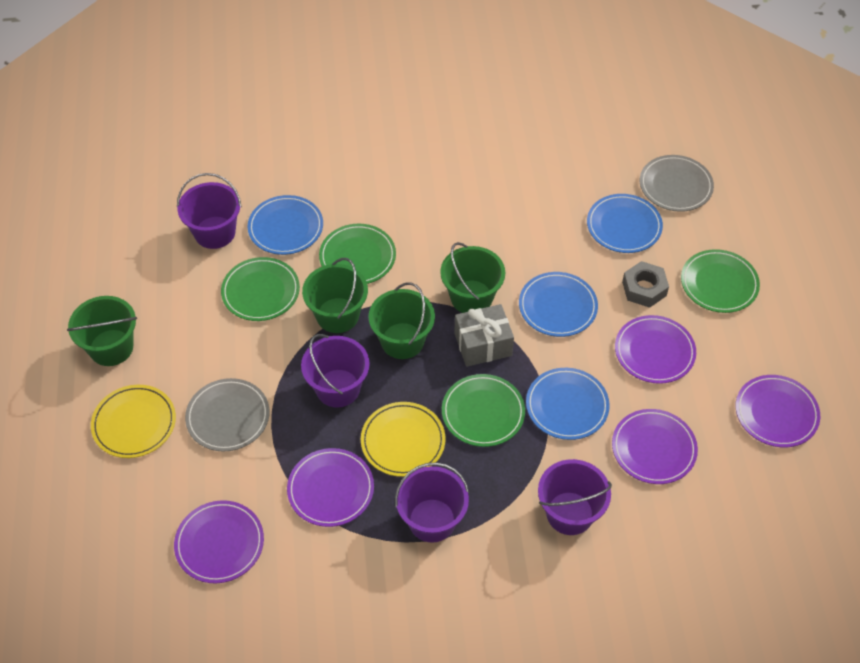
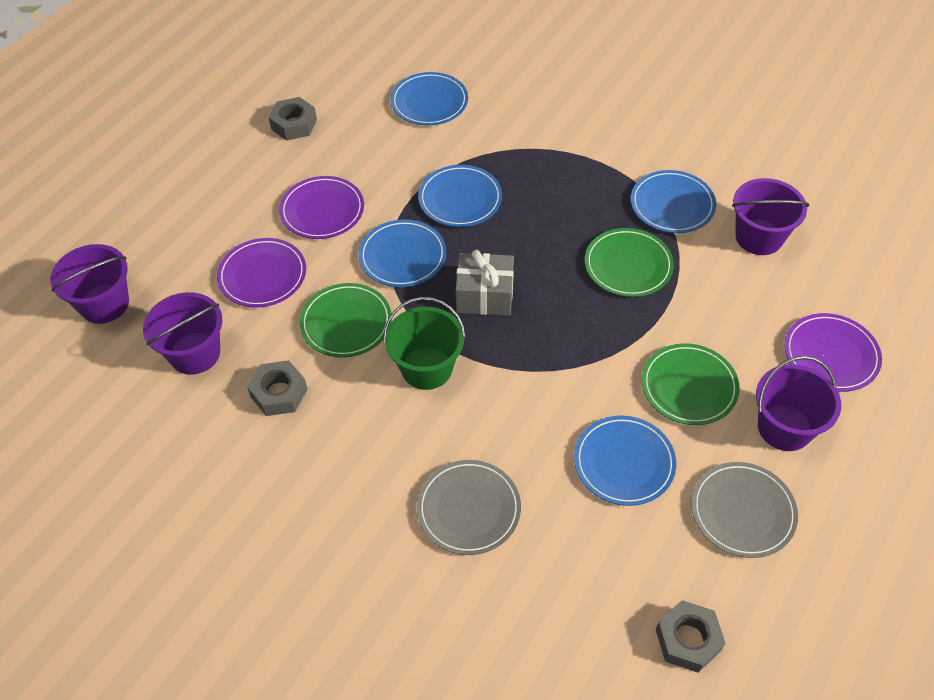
blue plate: [247,195,323,255] [519,272,598,337] [526,368,610,440] [587,194,663,253] = 4 -> [359,219,446,287] [390,72,468,126] [418,165,502,227] [574,416,676,506] [631,170,716,233] = 5
green bucket: [67,296,137,366] [302,258,368,333] [369,282,435,359] [440,242,505,313] = 4 -> [384,297,466,390] = 1
green plate: [221,257,300,321] [319,224,396,284] [442,374,525,447] [681,249,760,313] = 4 -> [300,283,392,358] [585,228,674,297] [642,343,740,425] = 3
grey nut: [622,261,669,308] = 1 -> [247,360,308,416] [269,97,317,141] [656,600,725,673] = 3
purple plate: [174,500,264,583] [287,448,374,527] [612,409,698,484] [615,315,696,384] [736,375,820,447] = 5 -> [217,238,306,307] [279,176,364,239] [784,313,882,392] = 3
yellow plate: [91,385,176,458] [361,402,446,477] = 2 -> none = 0

